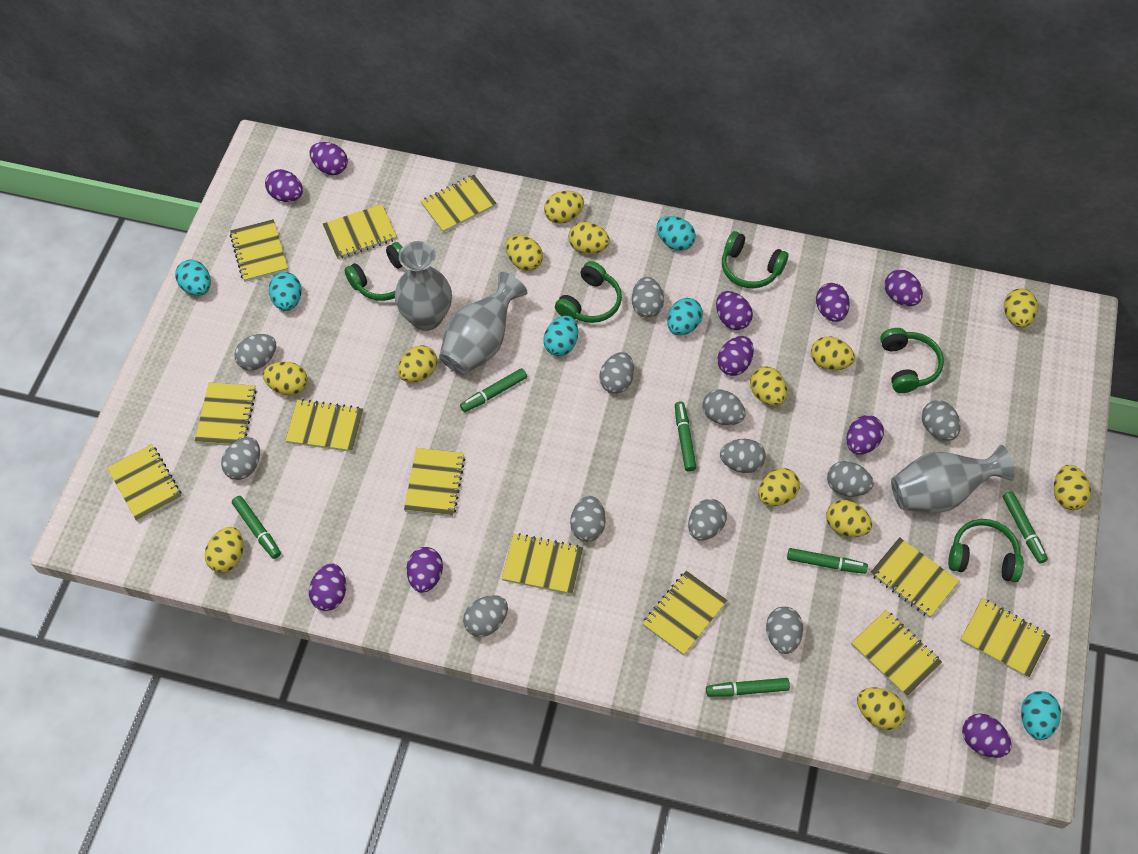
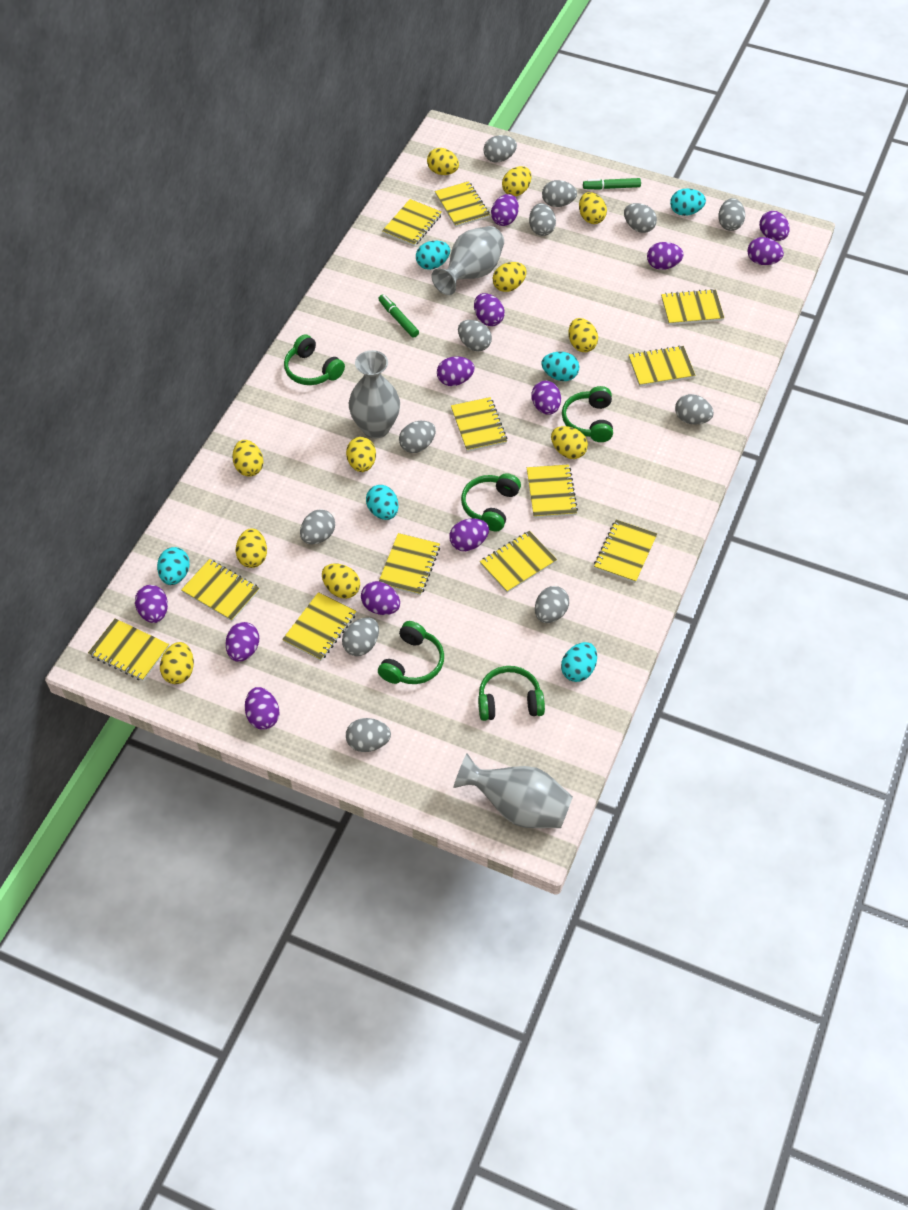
green marker: [232,496,281,559] [460,368,527,412] [675,401,697,472] [706,678,790,697] [787,548,868,574] [1003,491,1048,564] = 6 -> [378,294,419,338] [583,178,641,190] = 2
purple egg: [265,169,303,202] [309,142,348,175] [309,563,346,611] [407,547,443,593] [716,291,753,330] [717,336,754,376] [816,283,850,322] [846,415,884,455] [884,269,923,306] [962,713,1012,758] = 10 -> [135,585,168,623] [226,622,259,662] [245,687,279,730] [361,581,400,615] [437,356,475,386] [449,518,489,551] [474,293,505,326] [491,194,519,226] [531,381,561,415] [647,242,684,270] [747,237,784,265] [759,211,790,241] = 12
yellow egg: [205,527,243,573] [263,362,308,395] [398,345,437,382] [505,235,543,271] [544,191,584,224] [568,222,610,254] [750,367,787,406] [758,468,800,506] [811,336,855,370] [826,500,872,537] [857,687,906,730] [1004,288,1038,328] [1054,465,1091,510] = 13 -> [160,642,194,684] [232,440,263,477] [236,528,267,568] [322,563,360,599] [346,437,376,472] [427,148,459,175] [493,262,527,292] [502,166,532,196] [551,426,588,459] [569,318,598,352] [579,192,607,224] = 11

